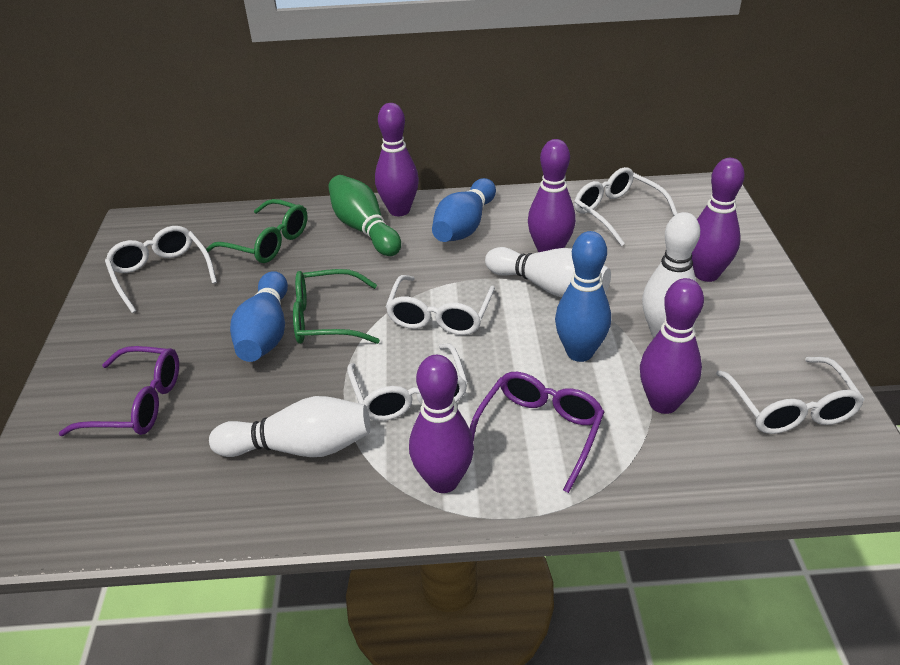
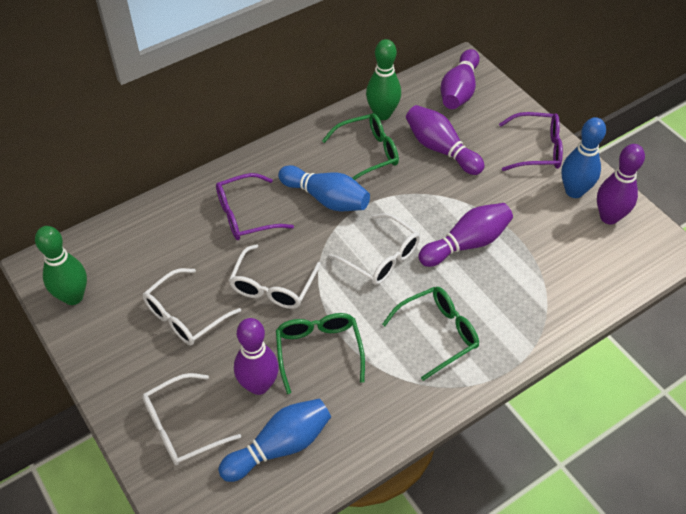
green bowling pin: [328,175,401,256] = 1 -> [35,226,87,305] [366,39,401,120] = 2
green glasses: [206,199,308,263] [293,269,380,344] = 2 -> [276,313,365,394] [322,113,399,180] [382,287,479,381] = 3
white bowling pin: [209,396,370,457] [485,247,611,298] [642,212,700,337] = 3 -> none = 0
white glasses: [105,226,217,313] [347,343,468,421] [385,275,495,335] [574,167,678,246] [716,357,864,434] = 5 -> [142,373,241,466] [143,268,241,345] [229,244,321,309] [328,213,420,285] = 4

